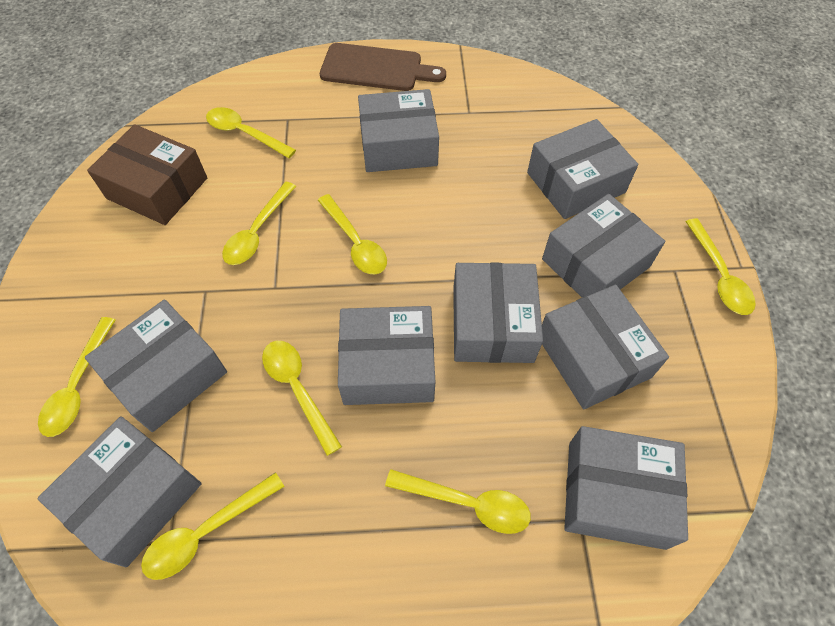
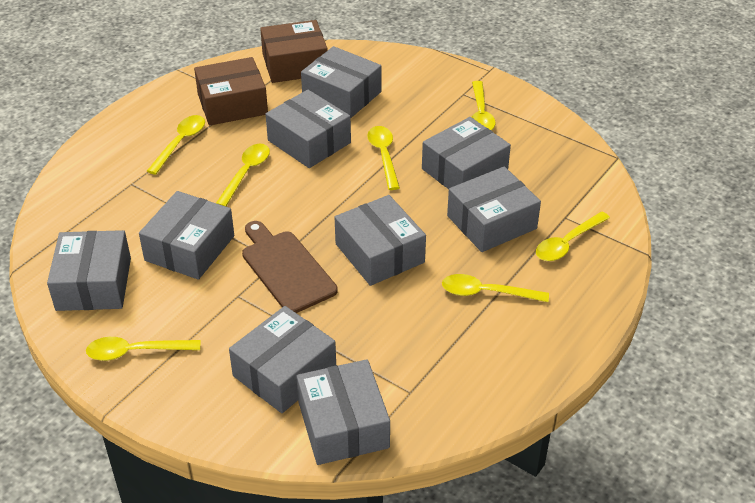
brown box: [87,124,207,225] = 1 -> [194,57,268,126] [260,20,328,83] = 2
yellow spoon: [38,317,116,437] [141,472,285,580] [206,107,296,158] [222,181,296,265] [262,341,342,456] [318,194,387,274] [385,469,531,534] [685,218,756,315] = 8 -> [86,337,200,361] [147,115,205,175] [216,144,270,206] [367,126,400,190] [442,274,549,302] [472,81,495,130] [536,212,610,261] = 7

